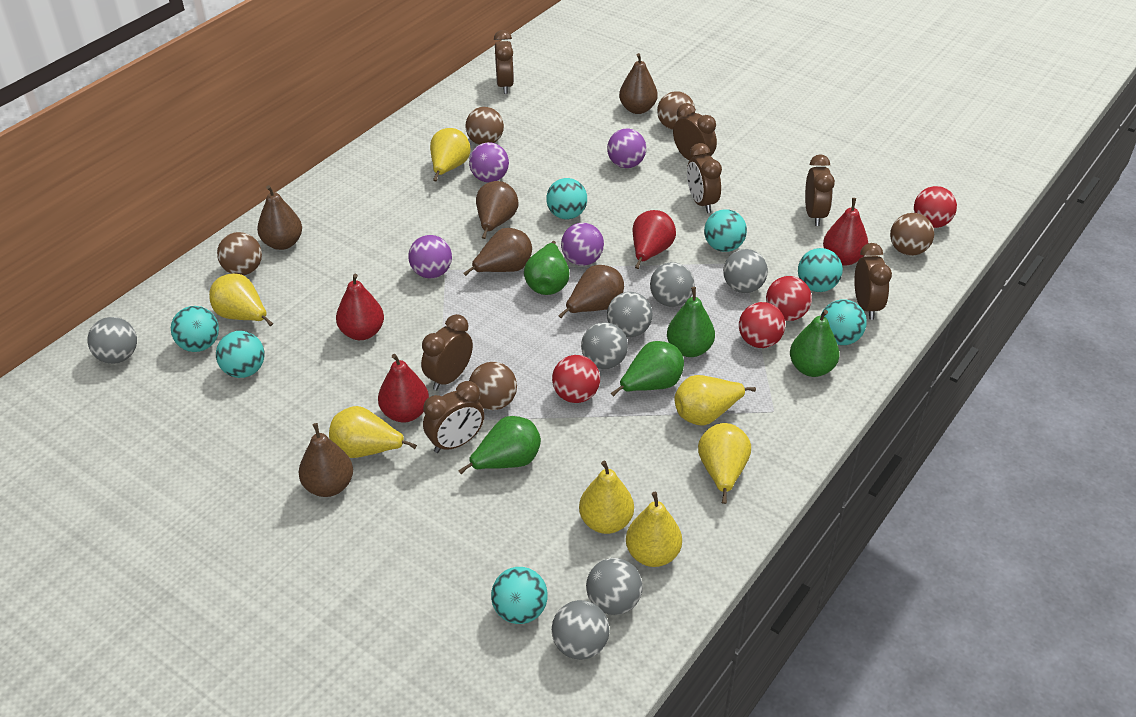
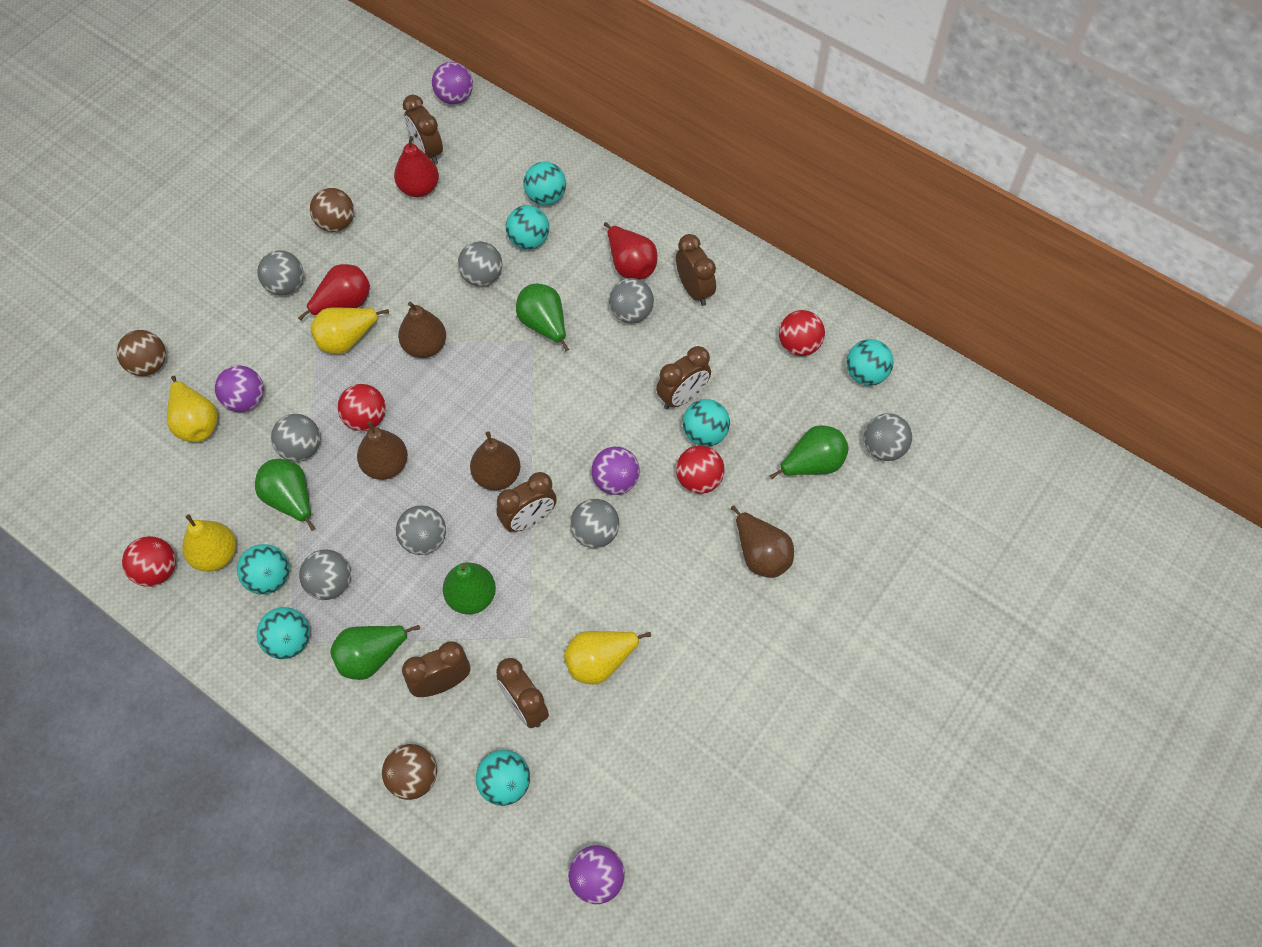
brown ball: [217,232,262,275] [465,107,504,145] [469,362,517,410] [657,91,695,130] [890,213,934,256] = 5 -> [117,330,166,376] [310,188,354,232] [382,744,437,800] = 3
brown clock: [421,314,473,391] [423,381,484,453] [494,30,514,94] [673,103,717,160] [687,143,722,213] [805,154,835,226] [854,243,892,320] = 7 -> [402,641,470,697] [403,95,443,165] [496,472,557,532] [496,658,549,728] [656,346,711,409] [676,234,716,306] = 6
brown pear: [257,185,302,250] [299,423,353,497] [463,228,532,276] [476,181,519,239] [558,265,624,318] [619,53,658,114] = 6 -> [357,421,408,480] [398,302,446,358] [470,431,520,490] [731,505,794,578] = 4
grey ball: [88,317,137,364] [552,600,609,660] [581,322,628,369] [586,558,643,615] [607,292,653,337] [650,262,695,307] [723,249,768,293] = 7 -> [257,250,304,295] [271,414,320,461] [299,550,351,600] [396,505,446,555] [458,241,502,286] [570,499,619,548] [609,278,654,323] [864,413,912,461] = 8
red pear: [336,274,384,340] [378,354,429,422] [633,210,676,269] [823,198,868,266] = 4 -> [298,264,370,321] [394,136,439,197] [604,222,658,280] = 3
yellow pear: [209,274,273,326] [329,406,417,458] [430,128,470,182] [579,461,634,534] [626,492,682,567] [674,375,756,426] [698,423,751,504] = 7 -> [167,376,218,442] [182,514,236,572] [310,308,389,354] [564,631,651,685] = 4

